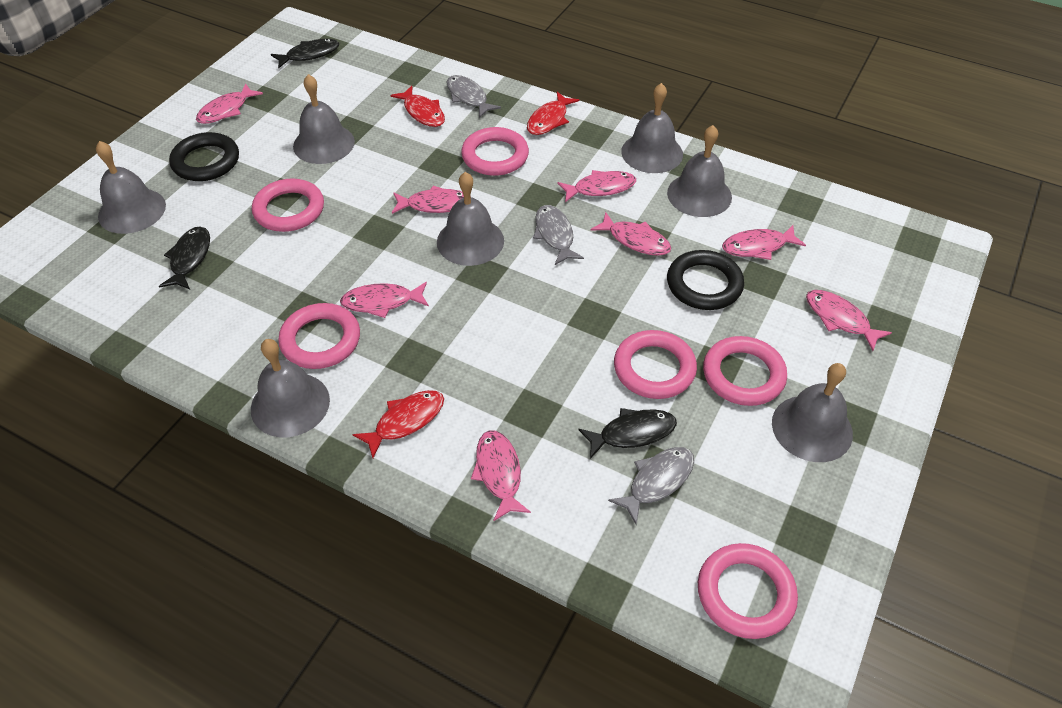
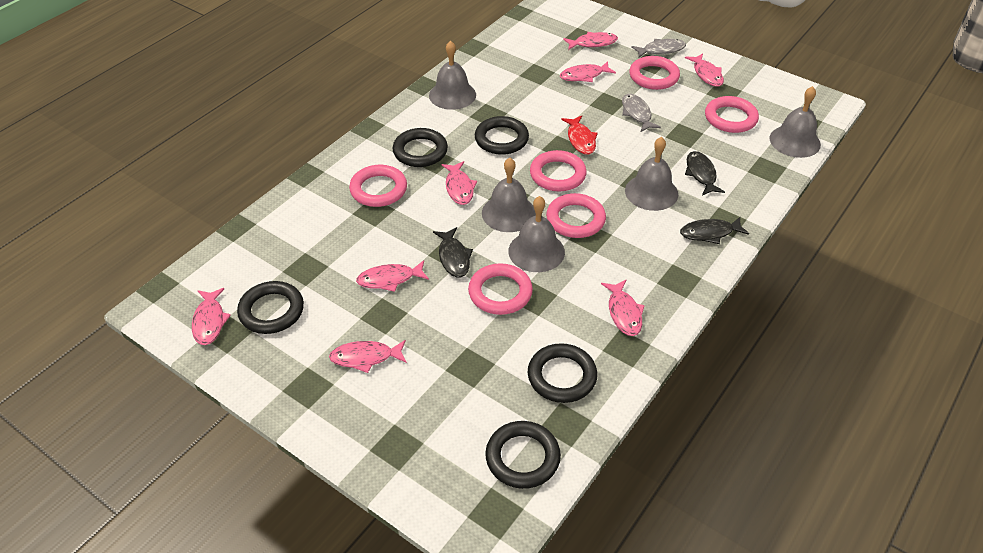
black ring: [169,132,239,181] [667,250,744,310] = 2 -> [237,281,304,334] [393,128,448,167] [475,116,529,155] [485,421,561,489] [528,343,597,403] = 5
grey bell: [96,141,166,234] [251,339,330,437] [293,74,355,164] [437,172,504,266] [621,83,683,173] [667,125,732,217] [772,363,853,462] = 7 -> [429,41,476,110] [482,158,536,232] [508,196,565,272] [625,137,678,211] [769,86,821,158] = 5
grey fish: [446,75,501,118] [533,205,584,265] [608,447,694,525] = 3 -> [622,94,661,132] [631,39,686,58] = 2
red fish: [352,390,444,458] [390,86,445,127] [527,92,579,135] = 3 -> [561,116,598,155] = 1

